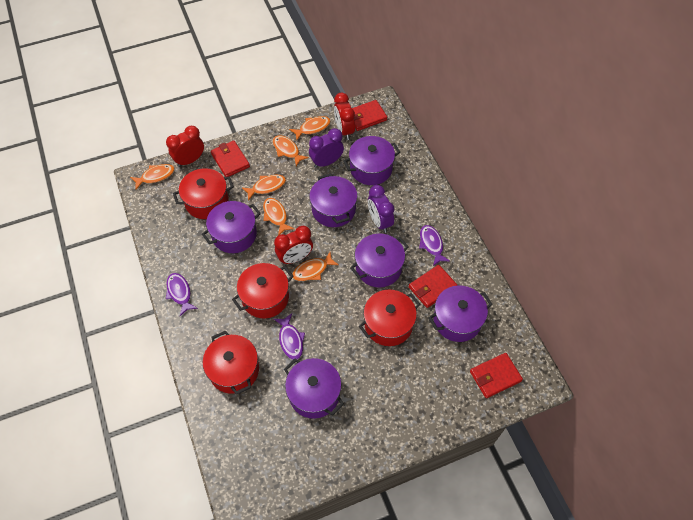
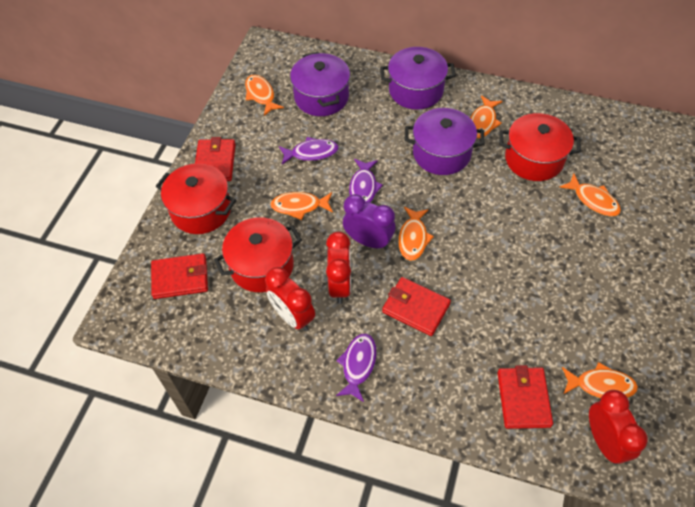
purple clock: [309,128,344,168] [368,185,395,233] = 2 -> [343,194,396,249] = 1
purple pot: [202,201,261,253] [284,358,344,419] [309,173,357,227] [343,136,400,185] [350,233,409,287] [428,286,493,342] = 6 -> [290,52,350,116] [380,47,456,109] [404,108,484,175] = 3
red pot: [173,168,234,219] [203,330,259,395] [232,263,294,318] [359,290,420,346] = 4 -> [156,163,236,234] [214,217,302,292] [499,113,581,181] = 3

